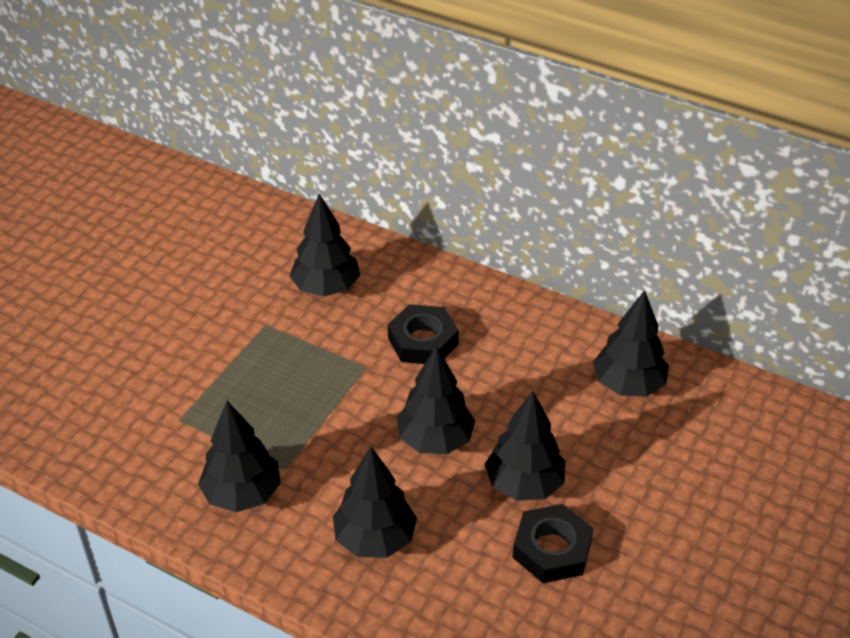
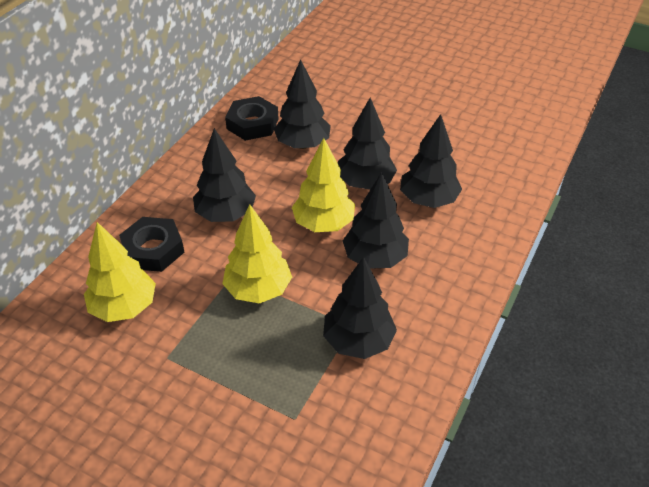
yellow tree: none = 0 -> [84,222,156,322] [222,204,292,303] [292,138,355,232] = 3

